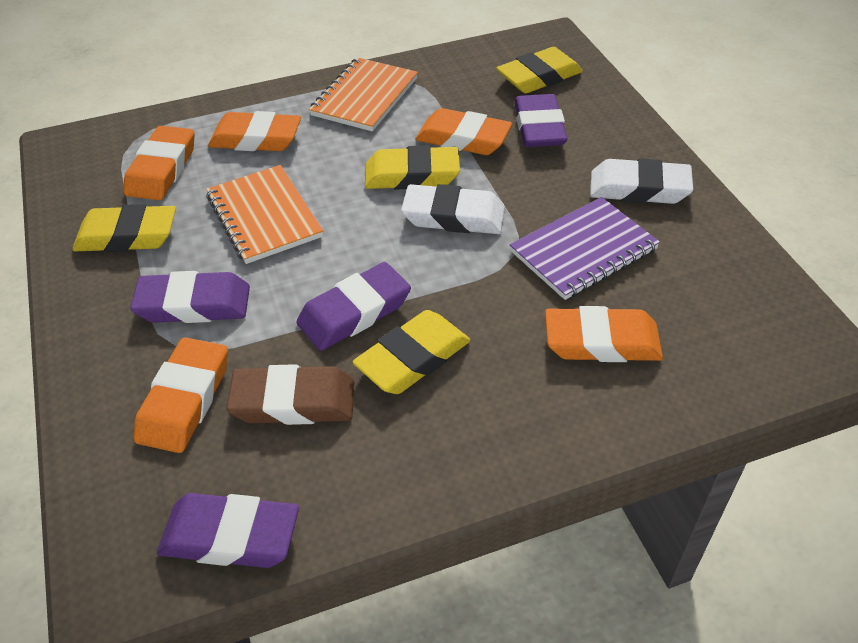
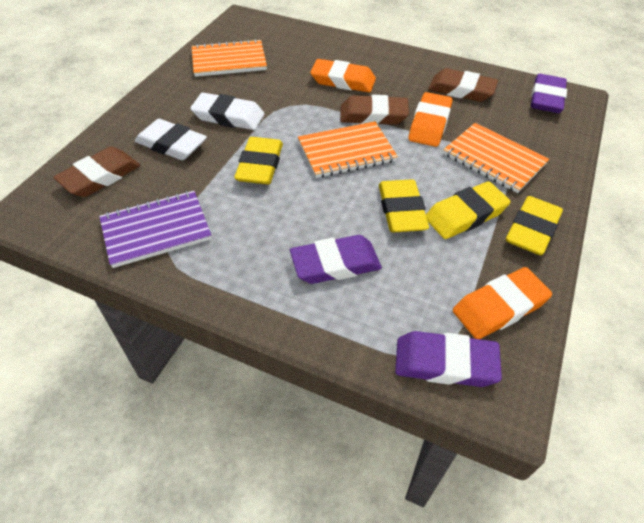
brown eraser: [226,364,354,425] = 1 -> [53,147,140,197] [340,95,409,125] [428,68,498,102] = 3
orange eraser: [124,126,195,200] [134,337,228,453] [208,111,301,151] [415,108,512,155] [545,306,663,362] = 5 -> [310,59,376,92] [408,92,453,147] [453,267,552,339] = 3
orange notebook: [206,165,323,264] [309,57,418,131] = 2 -> [192,39,267,77] [298,121,398,178] [443,123,549,193] = 3
purple eraser: [130,271,250,323] [157,493,299,568] [296,262,411,351] [514,94,568,147] = 4 -> [290,235,382,284] [395,331,502,387] [531,74,567,113] = 3

